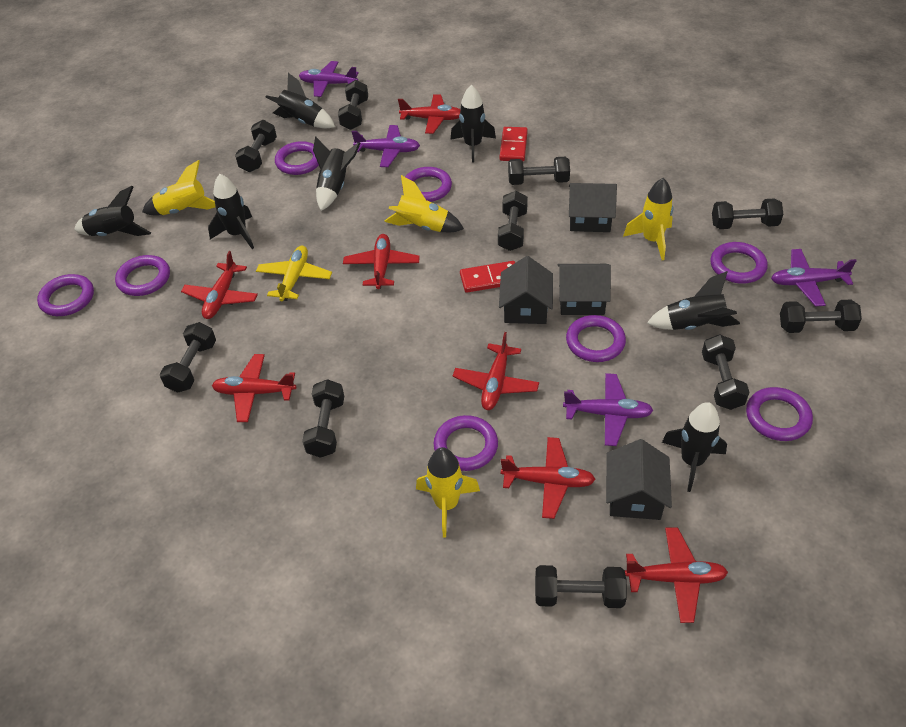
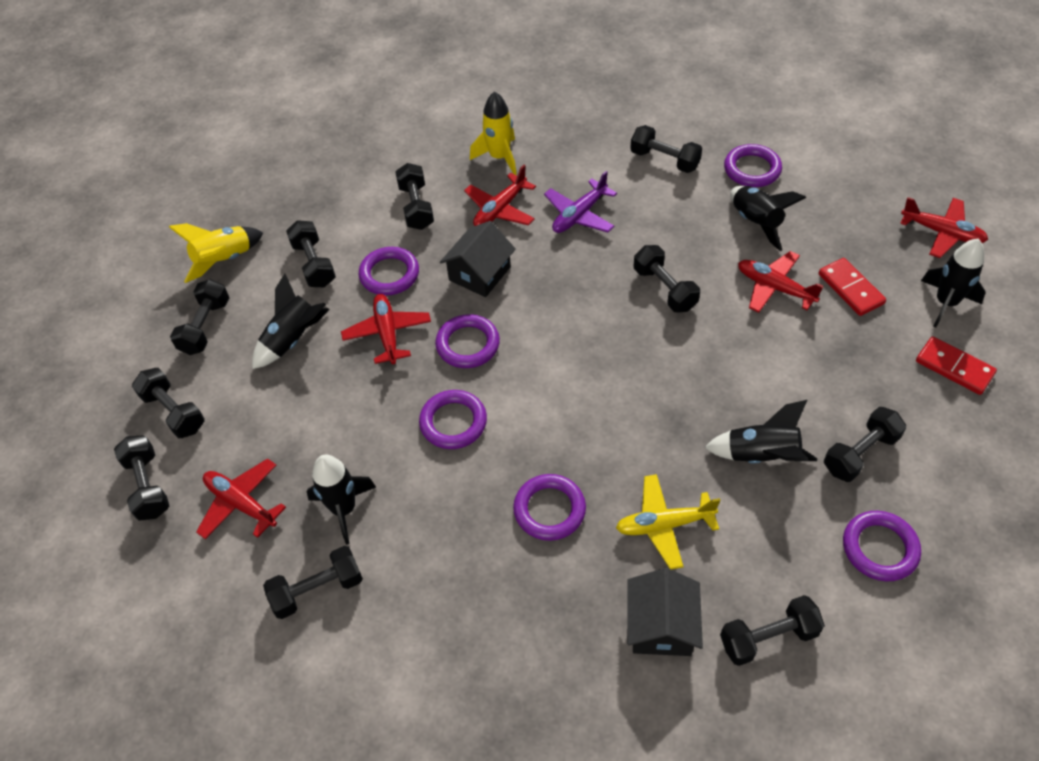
black house: [499,256,553,324] [558,264,611,315] [569,183,617,232] [606,439,672,520] = 4 -> [440,221,516,297] [627,568,703,656] = 2
black rocket: [74,186,151,236] [208,174,254,249] [265,73,335,128] [313,136,361,211] [450,85,496,162] [647,271,740,330] [662,402,727,492] = 7 -> [252,274,330,369] [306,455,376,545] [704,400,817,463] [730,186,806,251] [921,238,986,328] = 5
purple plane: [299,61,358,97] [352,125,420,167] [563,373,654,446] [771,249,857,306] = 4 -> [544,171,617,233] = 1
purple ring: [37,274,94,316] [115,255,170,296] [275,141,319,175] [402,167,452,202] [434,415,498,471] [566,315,626,362] [710,242,768,283] [746,387,813,441] = 8 -> [359,247,419,296] [419,390,487,449] [435,314,500,368] [513,474,586,541] [724,144,782,187] [843,511,921,581] = 6
red plane: [181,251,258,319] [212,354,296,422] [343,234,420,289] [398,94,460,134] [453,332,539,410] [501,437,596,519] [625,527,728,623] = 7 -> [196,458,286,539] [341,294,431,364] [464,165,536,226] [738,251,824,313] [900,197,988,258] = 5
yellow rocket: [142,160,216,215] [384,175,464,232] [416,447,480,538] [623,178,674,260] = 4 -> [169,223,263,283] [470,91,517,175] = 2

